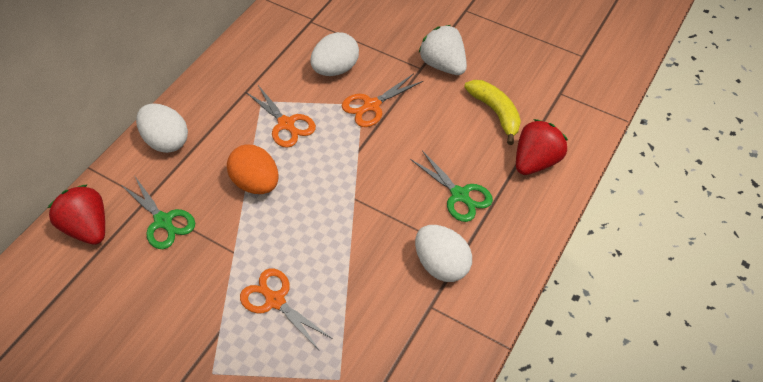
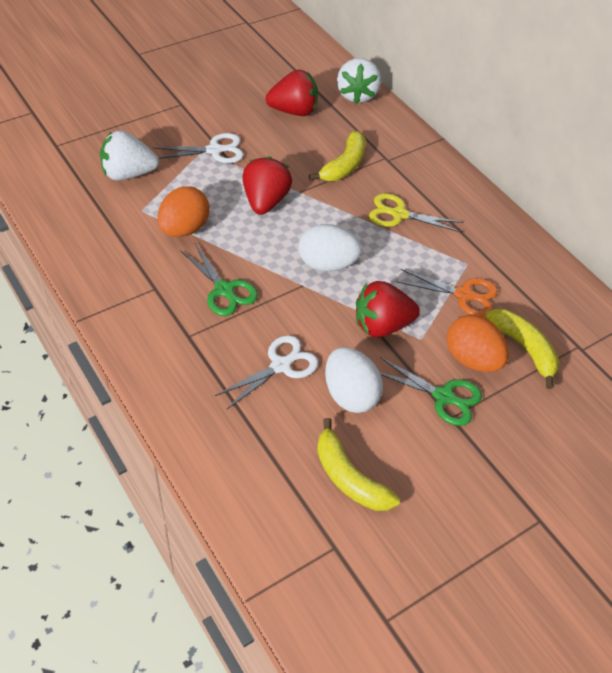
orange egg: [227,144,279,194] = 1 -> [157,186,210,237] [447,314,509,372] = 2
orange scissors: [240,268,333,350] [246,84,316,148] [342,73,423,127] = 3 -> [396,269,498,317] = 1
red strawberry: [48,185,105,245] [516,119,568,175] = 2 -> [242,156,292,215] [266,69,318,116] [356,281,420,337] = 3
white egg: [136,104,188,153] [310,32,359,76] [415,225,472,282] = 3 -> [299,224,362,272] [325,347,383,413] = 2
white scissors: none = 0 -> [153,133,244,163] [215,335,319,409] = 2
white strawberry: [419,25,467,75] = 1 -> [100,130,159,181] [337,58,381,104] = 2
yellow banana: [464,80,521,145] = 1 -> [309,131,366,181] [317,418,400,511] [485,309,559,389] = 3
yellow scissors: none = 0 -> [369,193,463,232] = 1

